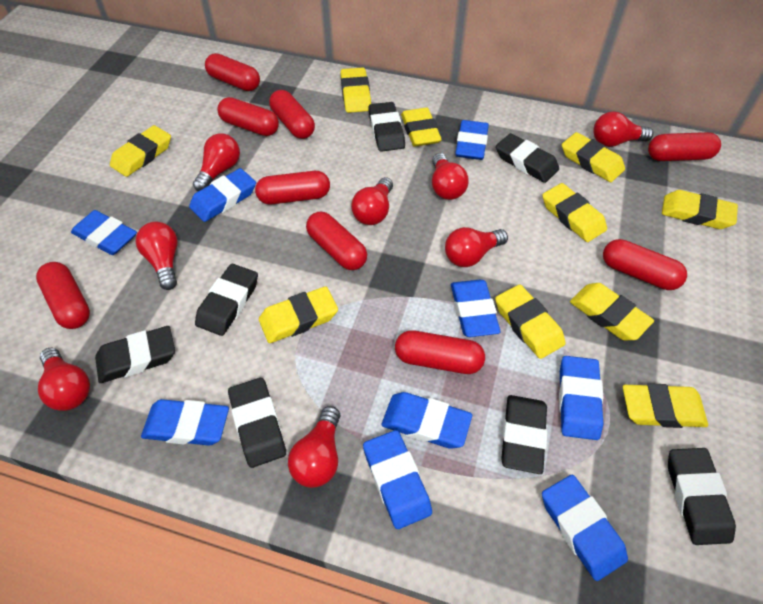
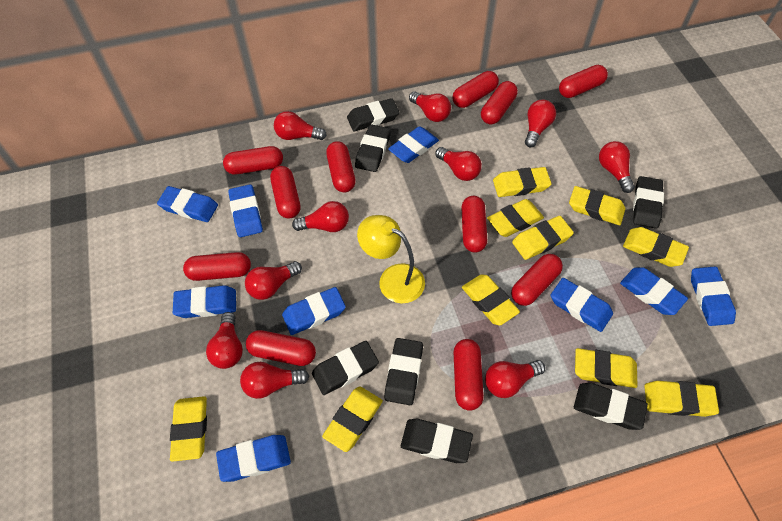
red capsule: [36,262,90,329] [205,53,260,91] [217,97,279,136] [255,171,330,204] [269,90,315,139] [306,211,367,270] [395,330,485,374] [603,239,687,290] [648,132,721,161] = 9 -> [183,252,251,281] [223,146,283,175] [246,330,316,366] [270,166,300,219] [326,141,356,192] [453,71,499,108] [453,339,484,411] [461,196,488,252] [481,81,518,124] [511,254,563,306] [559,65,608,98] = 11
red light bulb: [38,348,90,411] [136,222,178,290] [193,133,240,191] [288,406,340,488] [351,177,393,225] [432,153,469,200] [445,227,508,267] [593,111,653,147] = 8 -> [206,312,243,369] [240,362,309,399] [245,261,302,300] [274,111,327,140] [292,201,349,232] [409,91,451,122] [435,147,482,181] [485,360,545,398] [525,100,556,147] [599,141,635,193] = 10
yellow lamp: none = 0 -> [357,215,425,303] = 1

